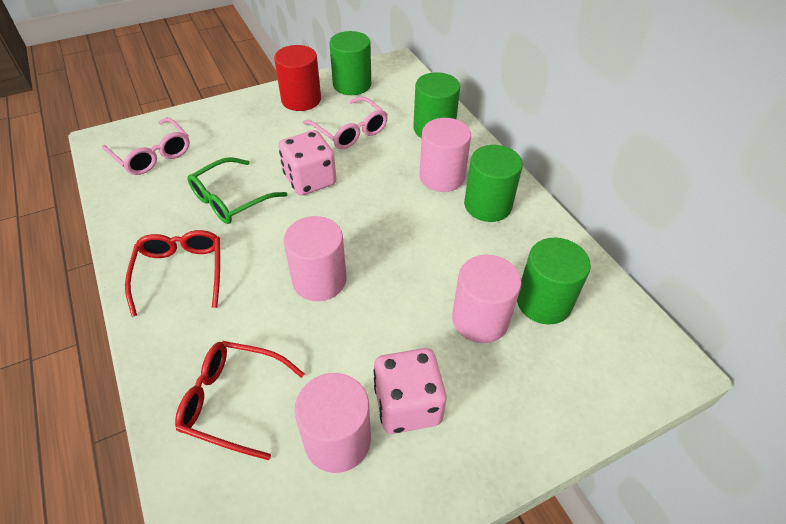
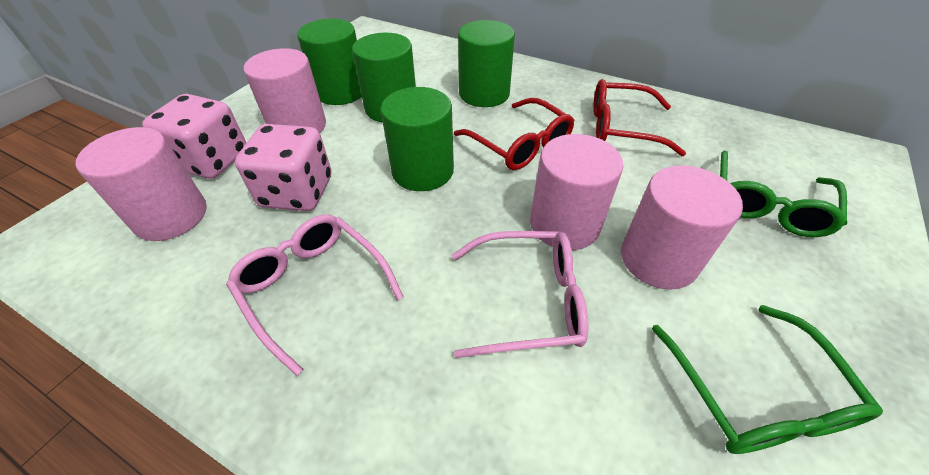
green glasses: [187,157,287,224] = 1 -> [652,305,883,454] [720,150,847,237] = 2
red cylinder: [274,45,321,111] = 1 -> none = 0

